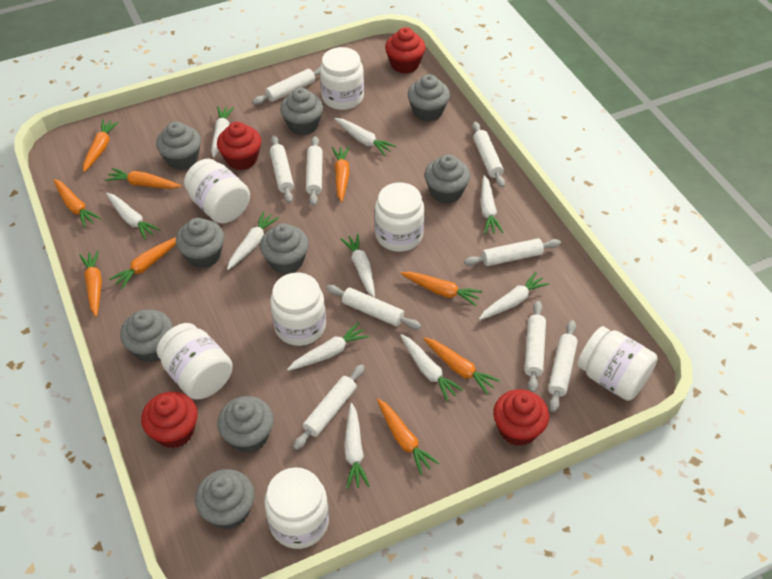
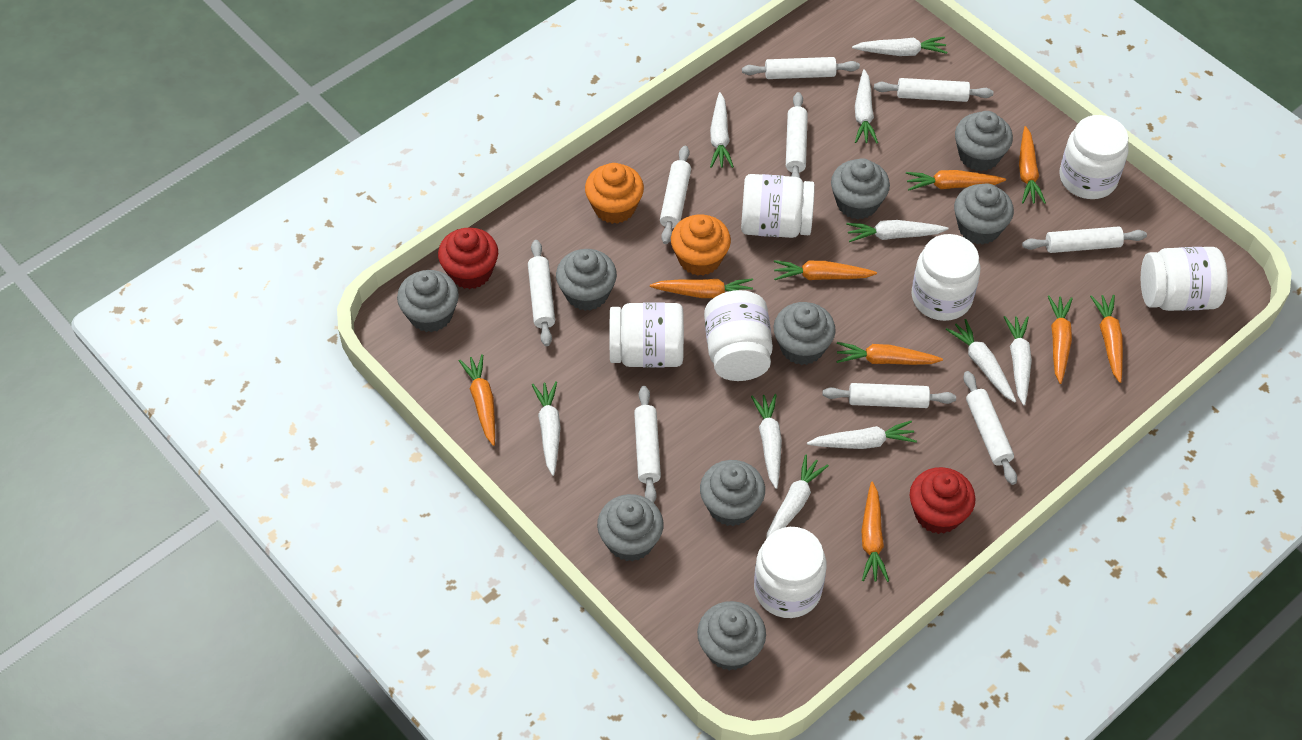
orange cupcake: none = 0 -> [585,163,644,224] [671,214,731,276] = 2
red cupcake: [141,392,198,448] [217,122,261,170] [385,27,426,74] [493,389,549,446] = 4 -> [438,227,498,289] [910,467,976,534] = 2

